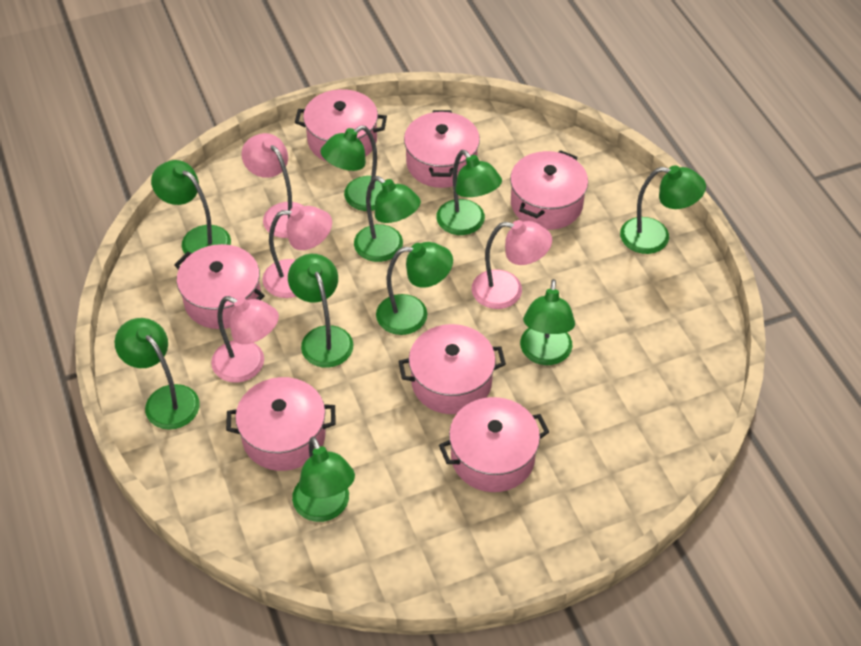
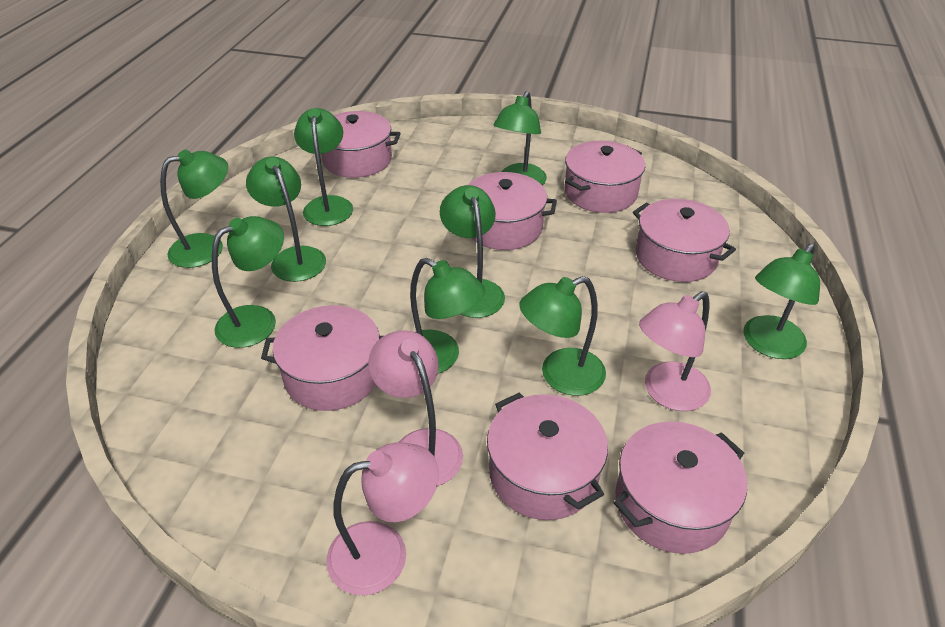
green lamp: [115,318,200,430] [151,160,231,254] [288,254,353,368] [292,436,355,522] [320,125,382,211] [354,176,421,262] [376,242,453,335] [436,150,502,235] [520,279,575,365] [620,165,706,254] = 10 -> [160,149,228,268] [212,216,284,348] [246,157,326,282] [294,108,353,226] [410,258,485,373] [440,185,505,318] [494,91,547,185] [519,276,606,396] [744,244,820,359] = 9
pink lamp: [211,296,279,383] [242,133,303,238] [263,206,332,298] [472,220,552,309] = 4 -> [326,442,439,595] [368,330,463,486] [639,291,711,411] = 3

